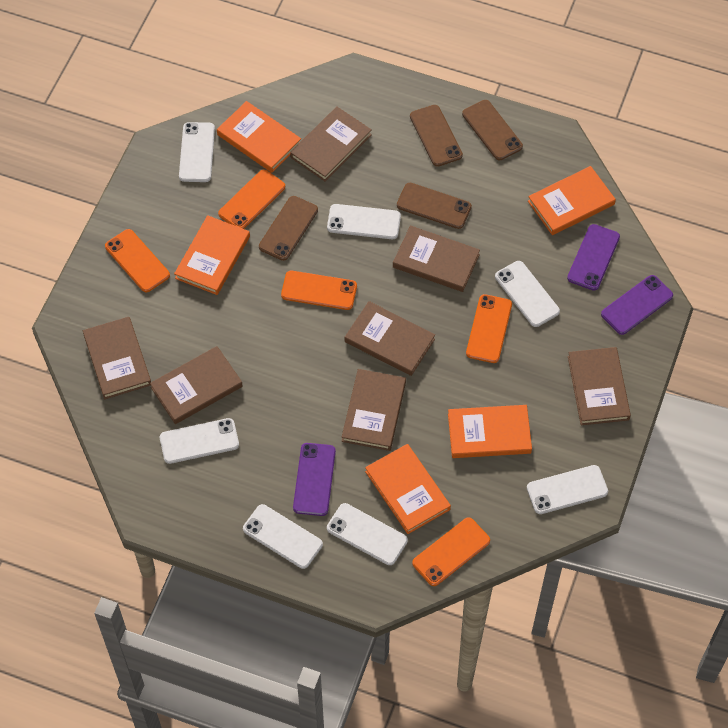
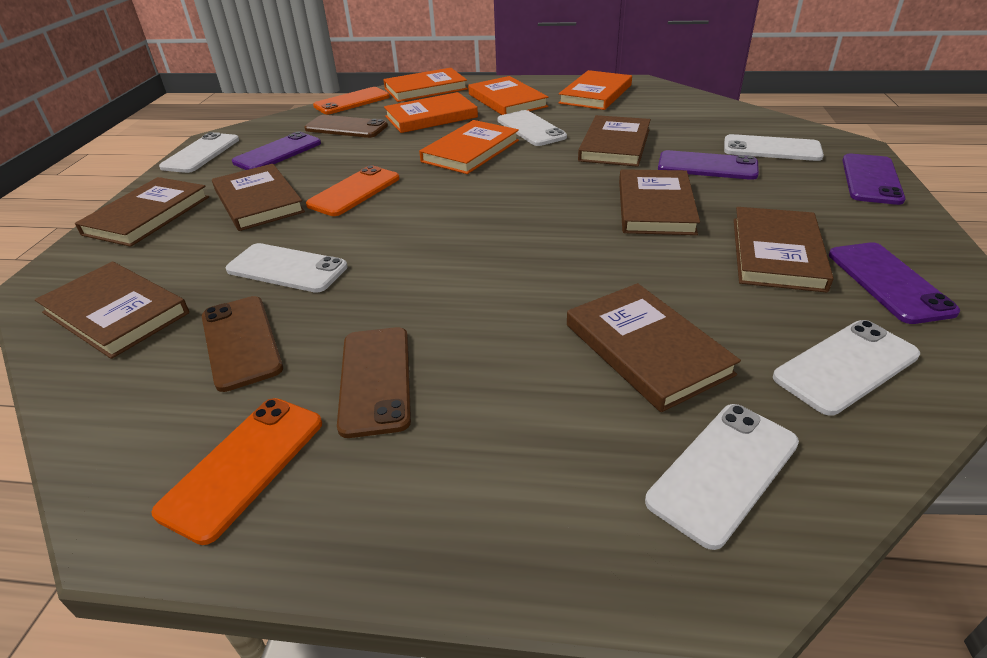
brown phone: [259,196,318,261] [397,183,472,229] [410,105,463,167] [462,100,523,160] = 4 -> [202,296,283,392] [304,115,388,138] [337,327,411,438] = 3
orange phone: [105,229,170,292] [218,169,285,229] [281,271,357,310] [412,517,490,586] [466,294,512,363] = 5 -> [152,398,322,545] [306,165,400,216] [313,87,390,114] = 3
purple phone: [293,443,336,516] [567,224,620,291] [601,275,673,335] = 3 -> [232,132,321,170] [658,150,759,180] [829,242,960,324] [842,154,906,205] = 4
white phone: [160,418,239,464] [179,122,215,182] [243,504,323,569] [327,204,401,239] [327,503,408,565] [495,261,560,327] [527,465,608,514] = 7 -> [159,132,239,173] [226,243,348,293] [498,110,567,146] [645,404,799,550] [724,134,824,161] [773,320,920,416] = 6

